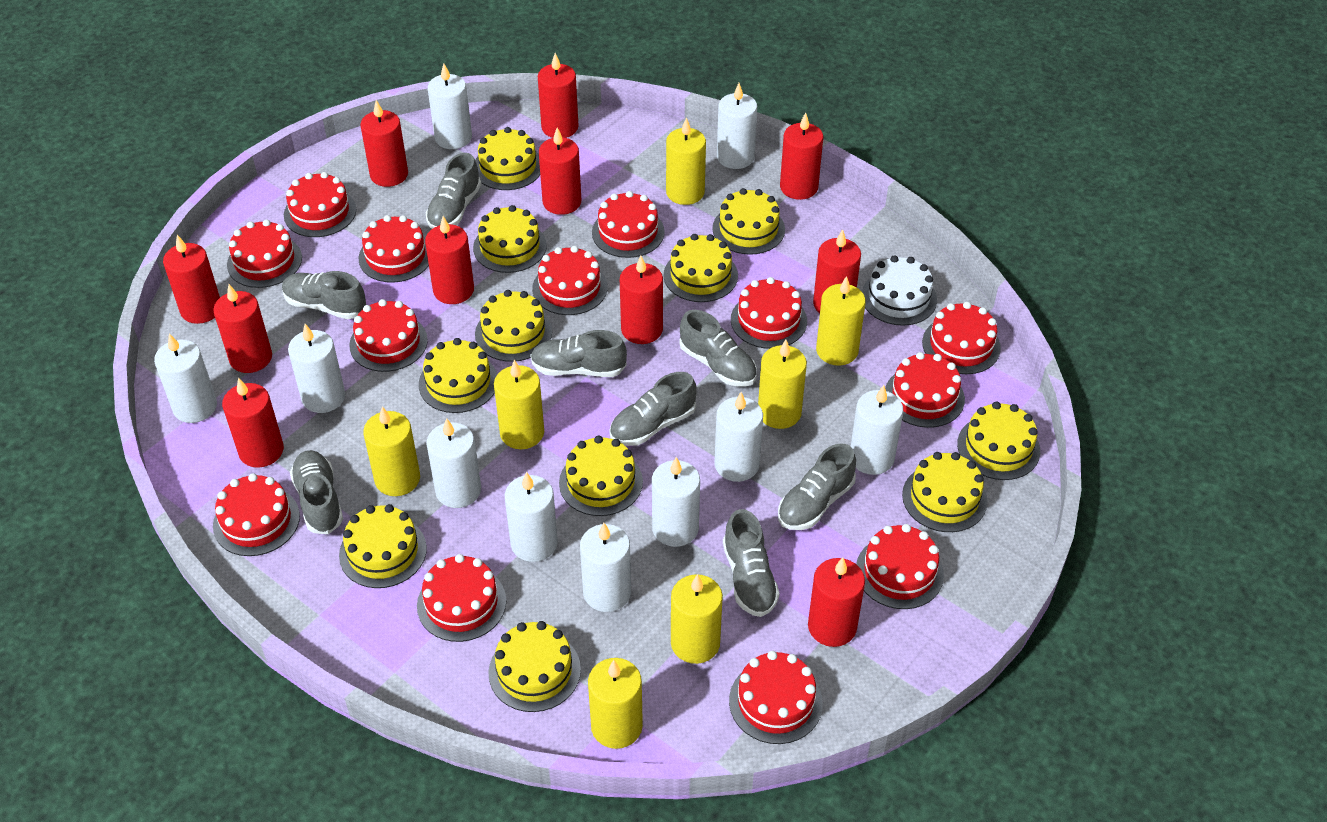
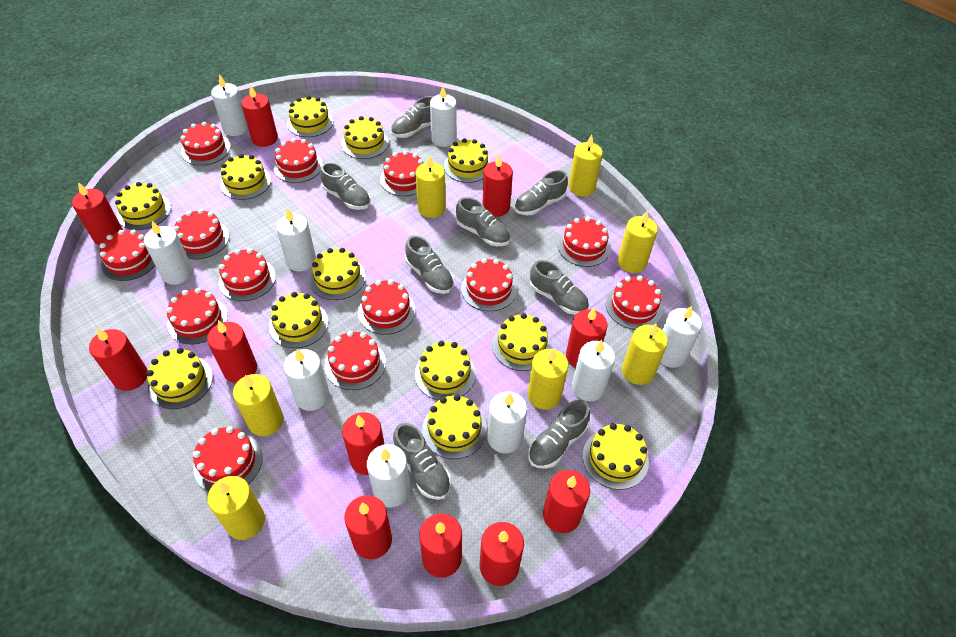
white cake: [862,255,937,326] = 1 -> none = 0
white candle: [154,333,217,423] [288,324,345,413] [426,418,481,508] [428,63,472,149] [505,472,558,562] [580,523,631,612] [652,457,700,547] [714,392,763,482] [717,83,757,169] [851,385,903,475] = 10 -> [144,221,193,285] [211,74,248,136] [276,208,316,272] [284,349,329,411] [367,444,410,508] [430,86,457,147] [487,391,527,453] [572,340,615,402] [660,306,702,368] = 9
yellow cake: [339,504,427,588] [419,338,497,413] [473,205,547,273] [475,127,540,190] [475,290,552,362] [488,621,581,712] [559,435,643,516] [663,234,738,302] [713,188,785,255] [902,452,988,532] [957,402,1040,480] = 11 -> [115,182,171,230] [146,348,213,409] [220,154,271,200] [269,292,328,348] [287,96,334,137] [310,248,366,300] [341,116,389,159] [415,341,476,400] [422,394,487,459] [444,138,491,183] [492,313,551,371] [583,423,649,490] = 12

